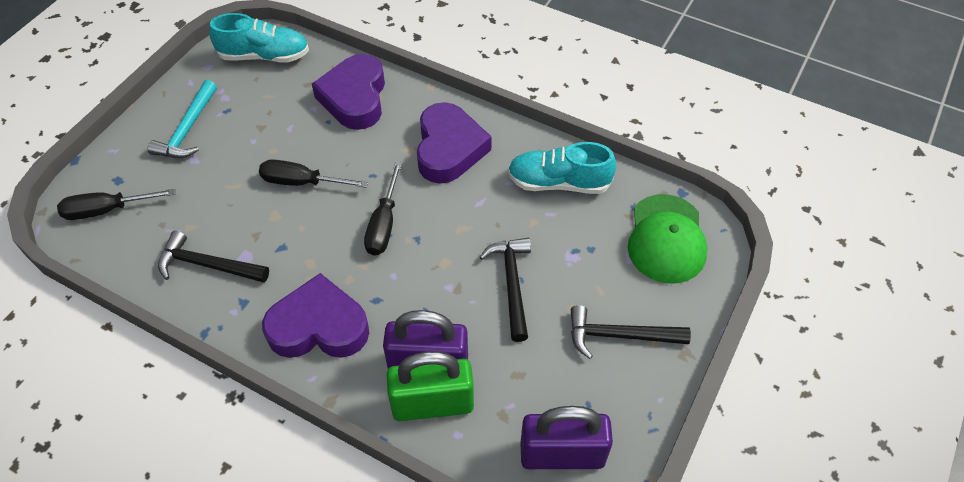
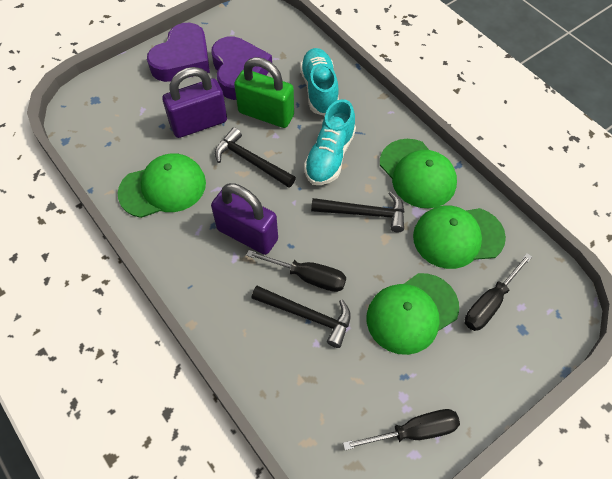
green cap: [628,194,707,284] = 1 -> [117,153,206,218] [367,273,459,355] [380,139,457,208] [413,205,506,269] = 4
purple heart: [262,273,369,358] [312,54,385,130] [417,102,492,184] = 3 -> [147,23,210,82] [211,36,272,100] = 2
turquoise hammer: [148,80,217,158] = 1 -> none = 0

